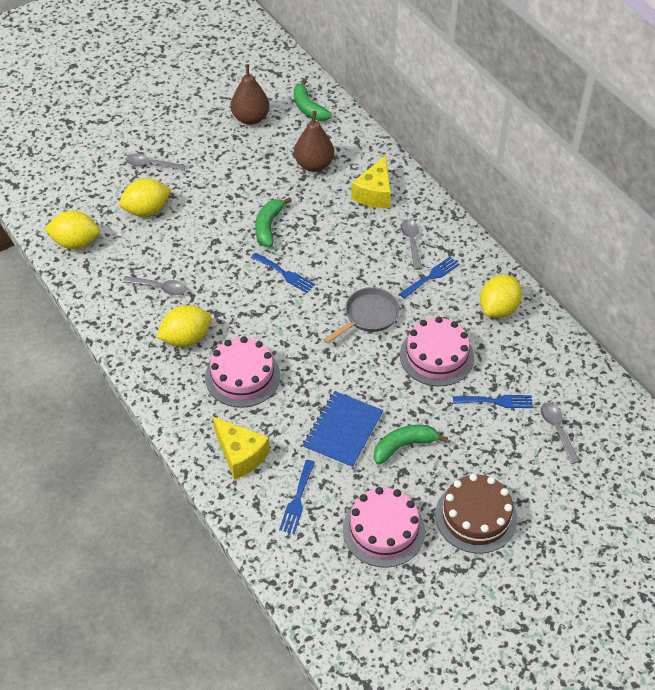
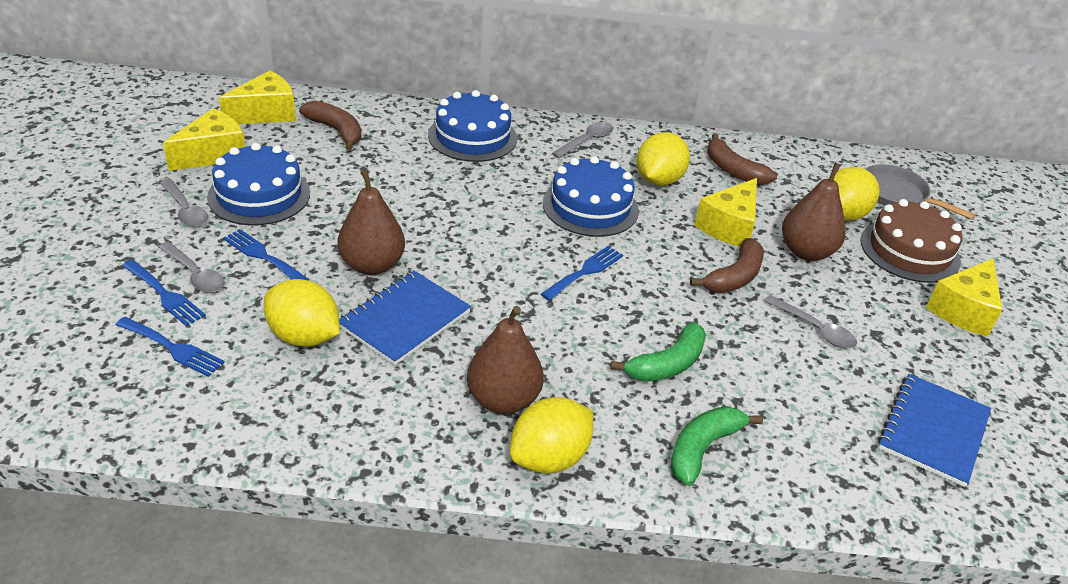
blue cake: none = 0 -> [207,143,310,226] [428,90,517,162] [543,156,639,237] = 3
blue notebook: [302,391,384,468] = 1 -> [339,271,471,365] [878,374,991,487] = 2
brown banana: none = 0 -> [299,101,361,150] [690,238,764,293] [707,133,777,185] = 3
brown pear: [230,64,270,125] [294,111,334,172] = 2 -> [338,169,405,275] [467,306,544,414] [782,163,846,261] = 3
green banana: [255,197,292,247] [294,79,332,121] [373,425,448,465] = 3 -> [610,322,706,382] [671,406,763,486] = 2
pink cake: [205,336,280,408] [343,487,425,568] [400,317,474,386] = 3 -> none = 0
yellow cheese: [213,417,270,480] [351,155,391,208] = 2 -> [163,108,245,171] [219,71,296,124] [694,178,757,247] [926,259,1002,337] = 4

